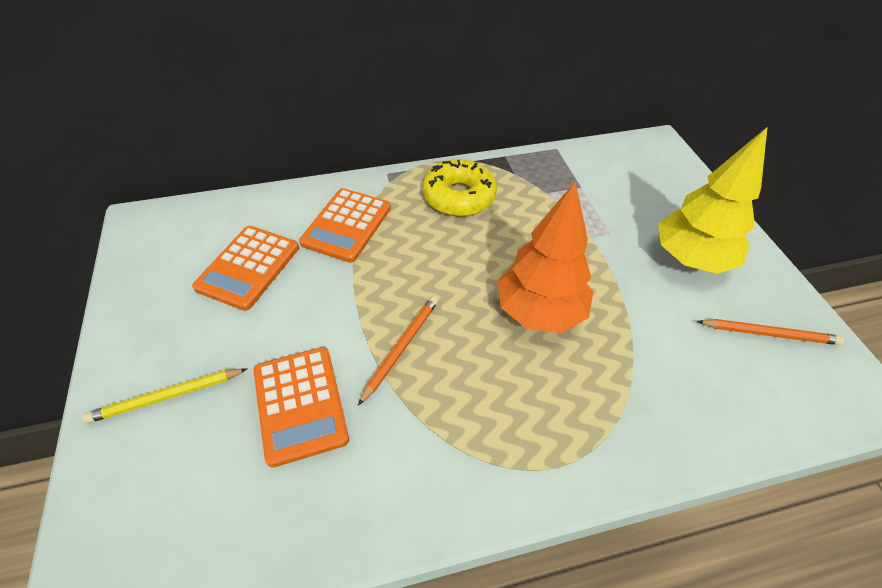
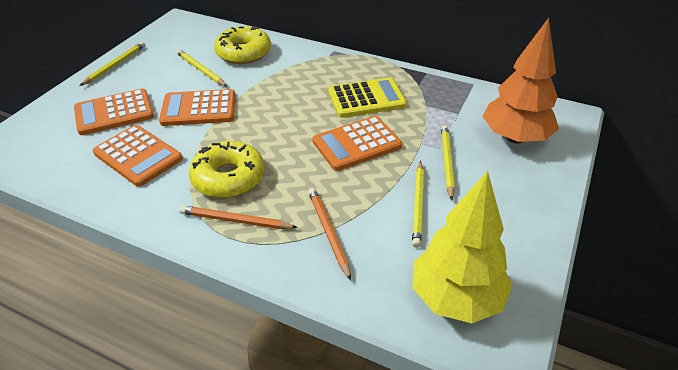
orange calculator: [192,226,299,311] [253,347,349,468] [299,188,391,263] = 3 -> [74,89,154,135] [93,125,183,187] [159,89,235,126] [312,116,402,171] = 4
yellow calculator: none = 0 -> [328,77,407,118] = 1
yellow donut: [423,159,497,216] = 1 -> [189,141,265,198] [214,26,271,64] = 2
yellow pencil: [83,369,247,424] = 1 -> [80,42,145,86] [176,49,227,86] [412,161,424,248] [441,125,455,200] = 4

